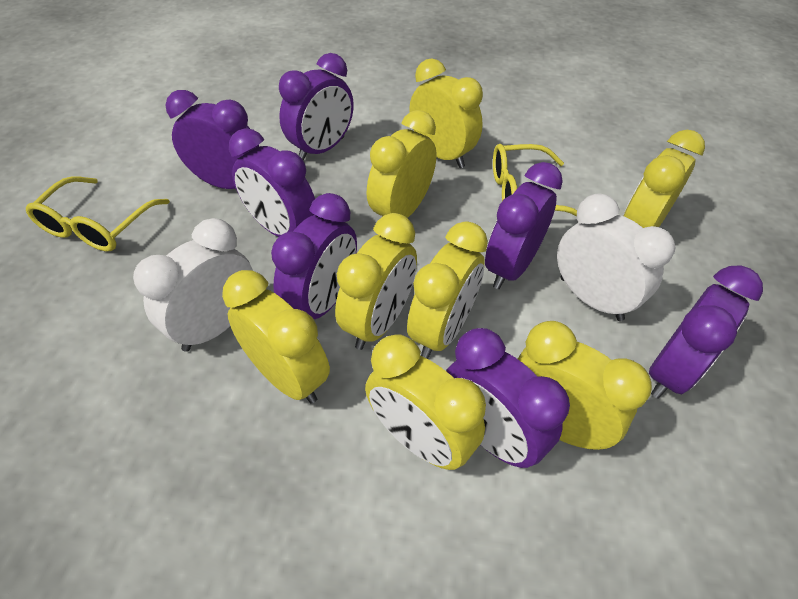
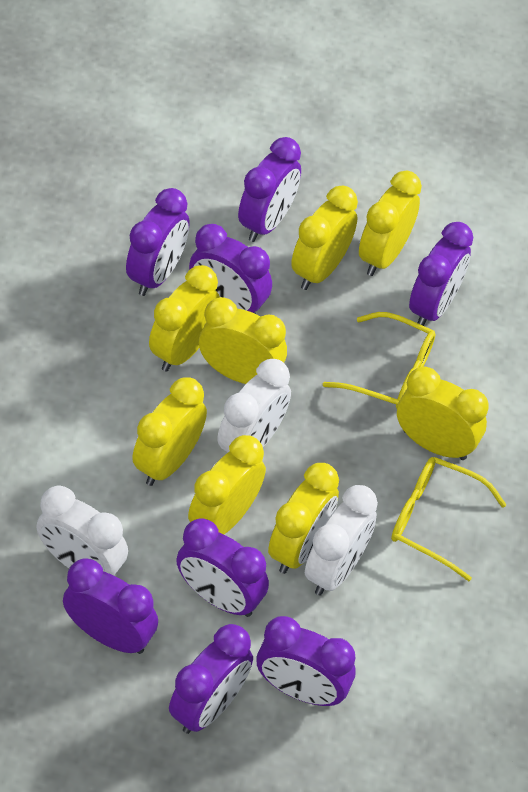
purple clock: [165,90,259,189] [229,128,315,237] [271,193,357,319] [279,53,354,161] [446,328,570,468] [485,162,563,289] [649,265,763,399] = 7 -> [63,558,158,654] [126,188,190,296] [169,624,253,734] [176,518,269,617] [189,224,272,314] [238,137,301,242] [257,616,355,706] [409,222,473,326] = 8
white clock: [133,218,253,352] [557,194,676,321] = 2 -> [36,486,128,575] [217,359,291,452] [305,485,378,595] = 3

